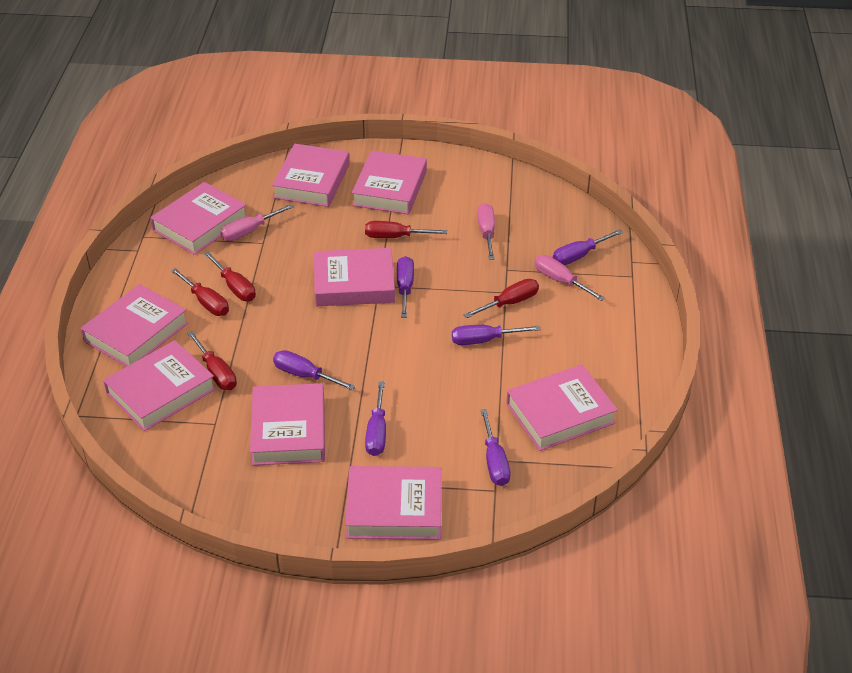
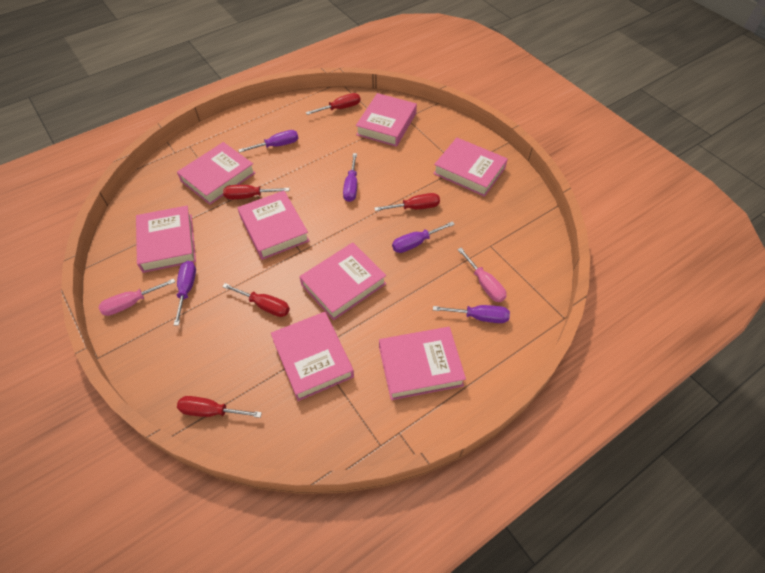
pink book: [81,284,189,367] [103,340,216,431] [150,182,247,255] [250,383,325,465] [272,144,350,207] [314,248,395,306] [345,466,441,540] [352,151,427,214] [506,364,618,451] = 9 -> [136,206,196,273] [177,142,255,205] [238,191,310,260] [271,312,354,401] [300,243,386,320] [356,93,417,147] [379,327,466,400] [433,138,508,197] = 8
pink screwdriver: [220,204,294,241] [477,203,495,260] [535,255,605,301] = 3 -> [99,279,175,316] [458,248,506,302] = 2
purple screwdriver: [273,350,356,390] [365,381,386,456] [397,256,414,318] [452,325,541,345] [481,409,510,486] [553,229,623,265] = 6 -> [174,261,196,326] [238,130,298,153] [343,153,357,202] [392,221,455,253] [433,305,510,323] = 5

